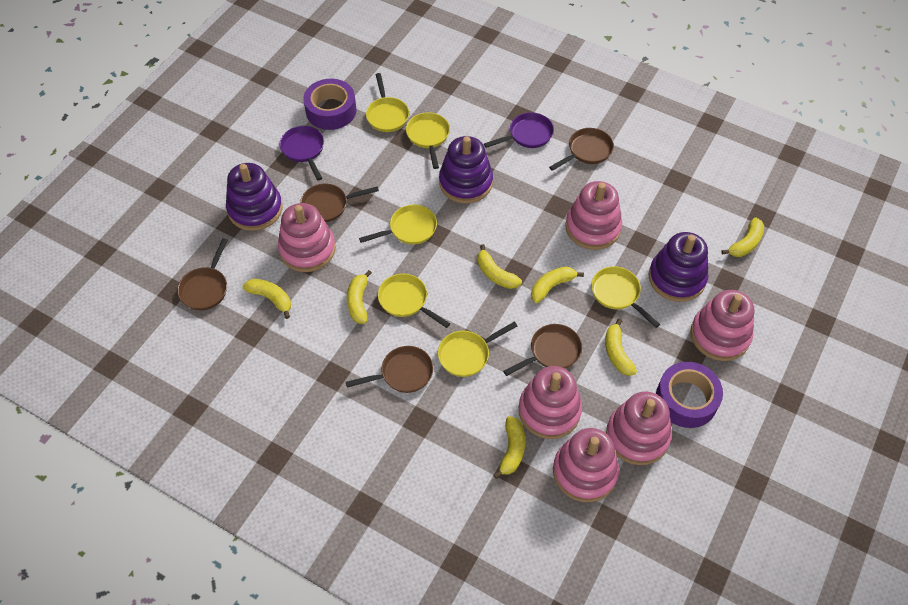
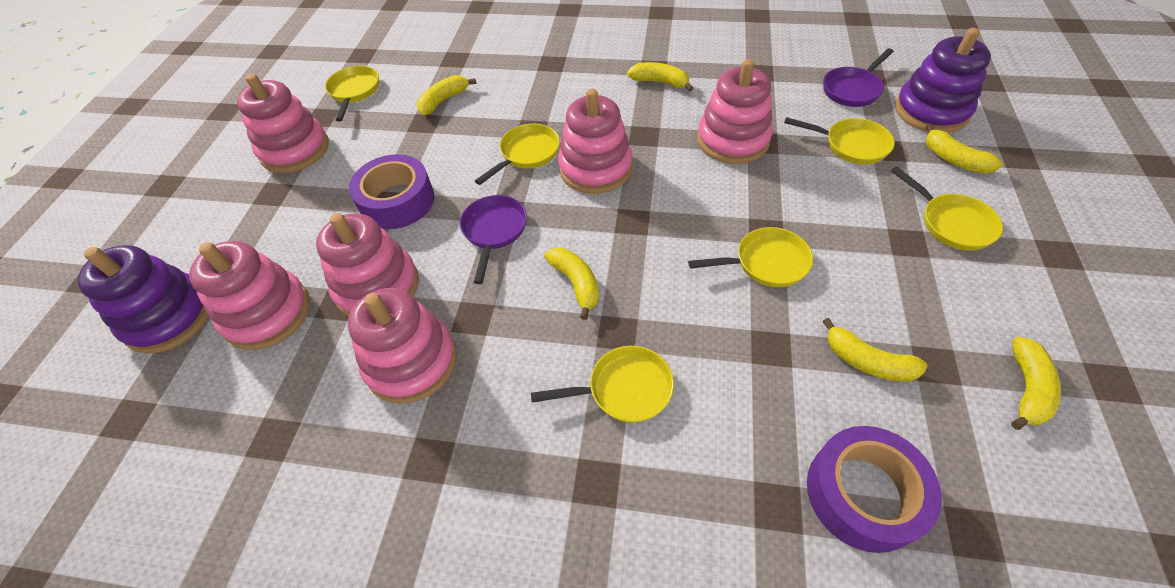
brown pan: [177,238,228,310] [300,184,379,222] [346,346,433,393] [503,324,582,376] [549,128,614,171] = 5 -> none = 0
purple stacking toy: [226,163,282,231] [439,136,493,203] [648,232,708,302] = 3 -> [77,245,209,354] [895,28,991,133] = 2
yellow banana: [243,279,291,319] [347,270,372,324] [477,244,522,289] [493,416,525,479] [531,267,584,303] [605,319,637,376] [721,217,764,257] = 7 -> [417,75,476,115] [544,248,599,320] [627,62,693,91] [822,318,928,382] [926,124,1003,174] [1011,337,1061,430] = 6

